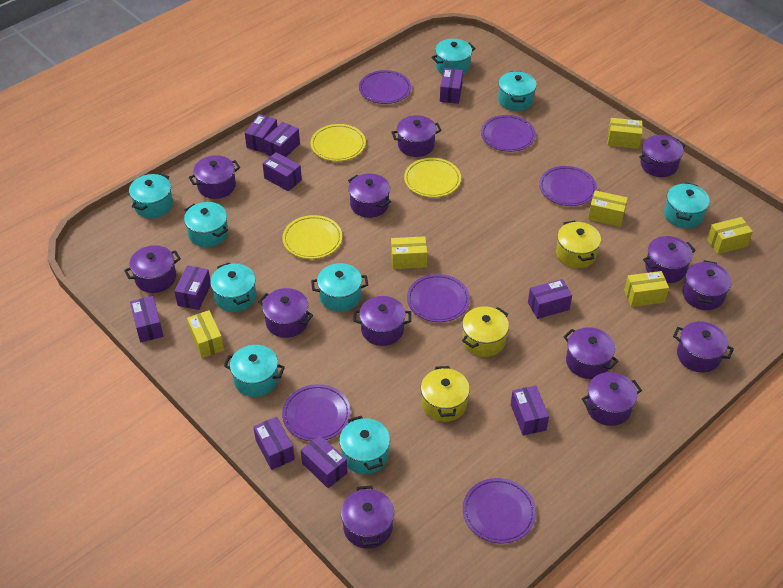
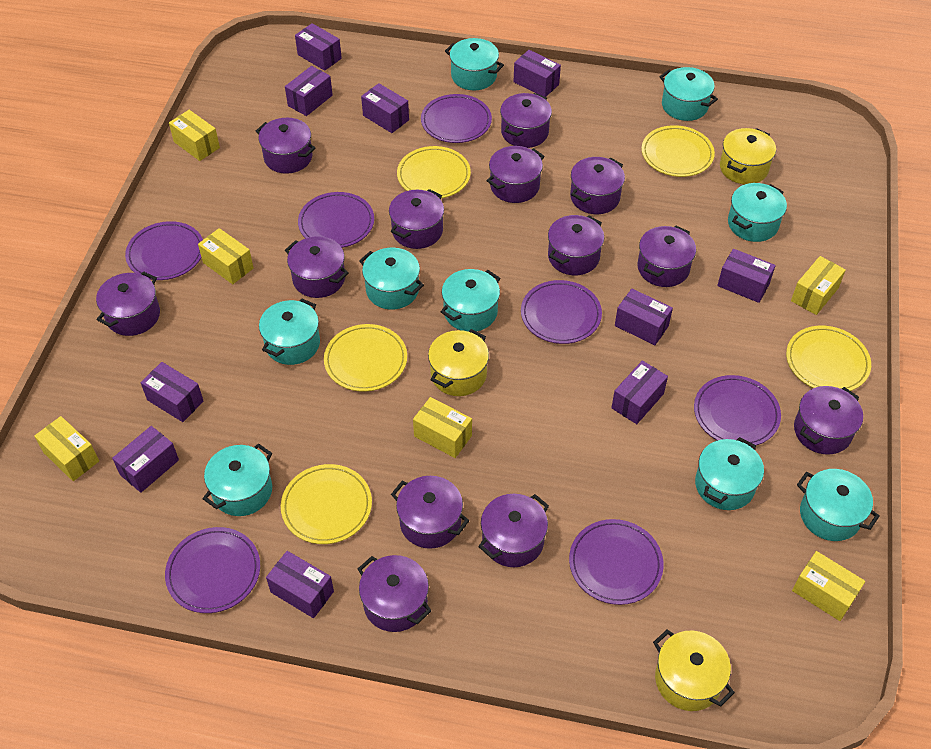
purple plate: [282,384,351,441] [359,70,411,104] [407,274,470,322] [463,478,536,544] [481,115,536,152] [539,166,597,206] = 6 -> [125,221,203,280] [165,527,260,613] [298,192,374,248] [421,94,492,143] [521,280,602,344] [569,519,664,605] [694,375,781,445] = 7
yellow plate: [282,215,342,259] [311,124,366,161] [404,158,461,197] = 3 -> [281,464,372,544] [324,324,407,392] [397,146,471,198] [641,125,715,177] [786,326,871,391] = 5

